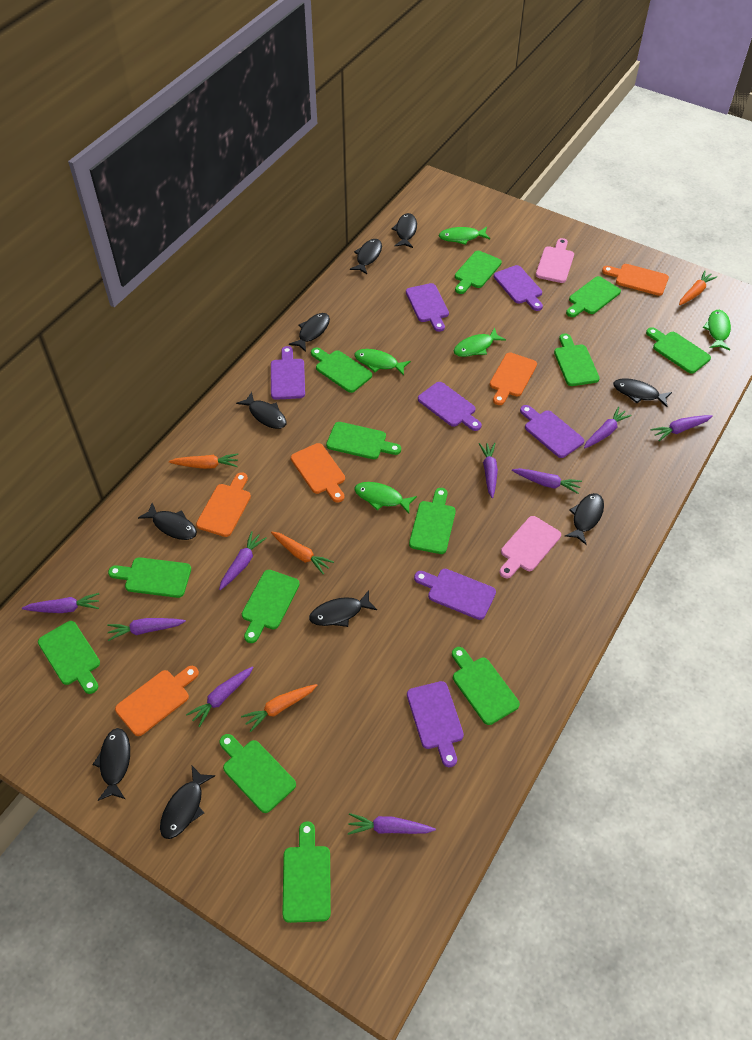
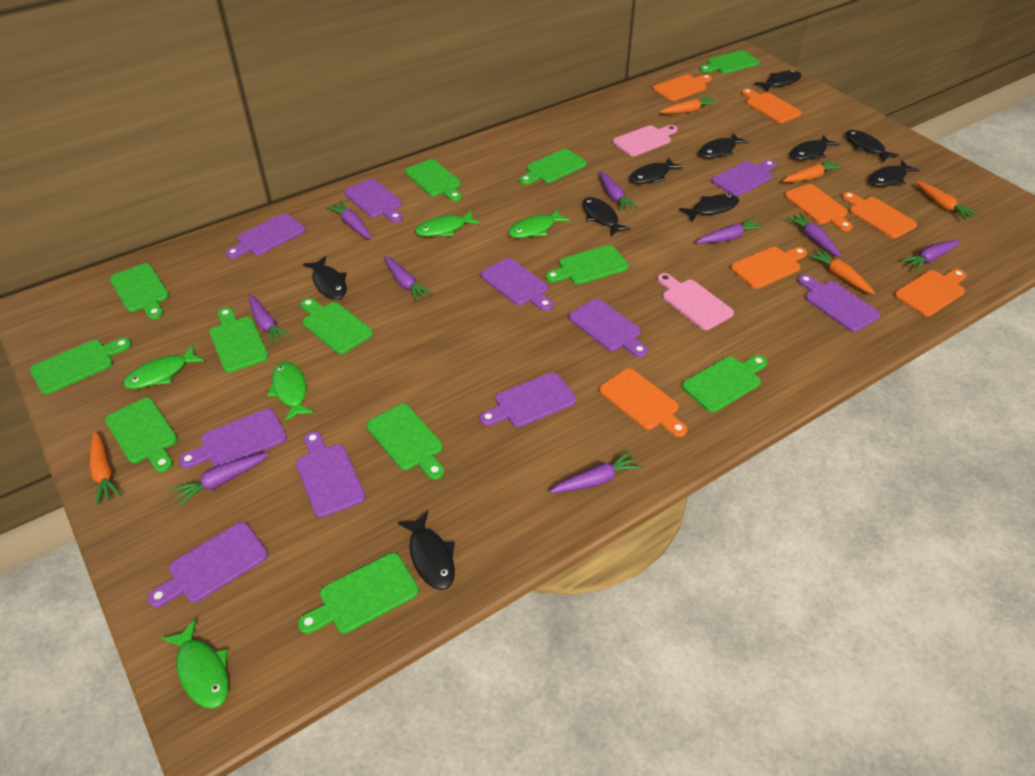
green cutting board: [38,621,100,694] [108,557,191,598] [219,734,296,813] [242,570,300,643] [282,821,331,923] [311,347,372,393] [326,422,401,459] [409,488,456,554] [452,647,520,725] [455,251,502,294] [554,333,600,386] [566,276,621,317] [646,327,711,374] = 13 -> [30,338,132,394] [105,398,178,472] [110,263,169,319] [209,307,269,373] [298,553,419,634] [301,298,373,354] [366,404,444,480] [405,159,462,201] [519,149,587,185] [545,245,629,285] [682,355,767,412] [700,50,760,74] = 12
orange carrot: [169,454,238,469] [241,684,317,732] [271,532,334,574] [679,271,717,305] = 4 -> [90,431,122,505] [660,96,718,114] [783,159,842,182] [808,248,875,294] [915,181,978,220] = 5
orange cutting board: [115,666,199,736] [196,472,251,537] [291,443,345,503] [490,352,537,405] [602,264,669,296] = 5 -> [599,368,687,437] [653,74,712,101] [730,247,807,289] [741,88,802,123] [784,184,853,231] [842,192,917,238] [894,269,966,316] = 7
purple cutting board: [271,346,305,400] [406,283,449,332] [407,681,464,767] [414,569,496,620] [418,382,482,431] [494,265,543,311] [520,405,584,458] = 7 -> [148,522,268,608] [179,408,287,468] [226,213,306,259] [296,431,366,517] [344,179,403,223] [479,372,576,427] [481,258,553,311] [568,299,648,357] [712,160,776,196] [797,274,880,332] = 10

